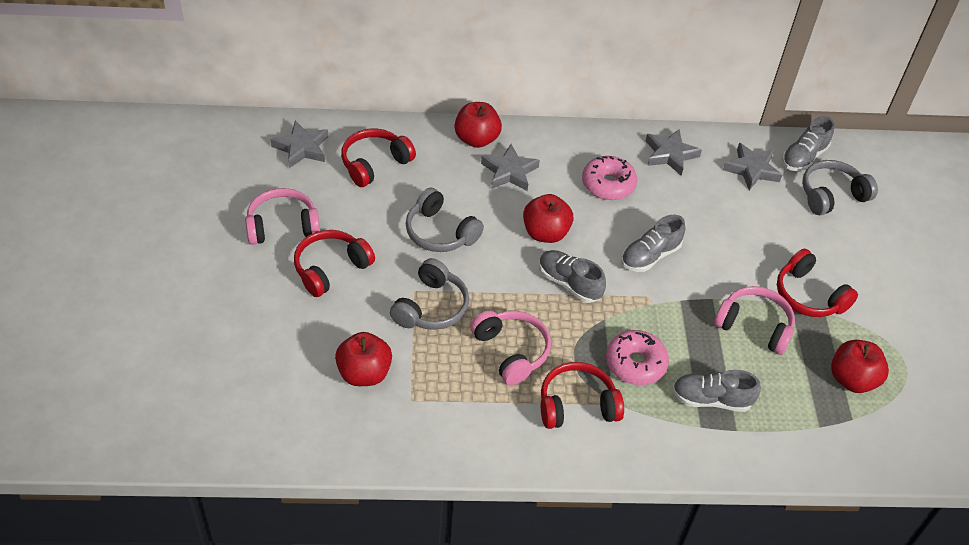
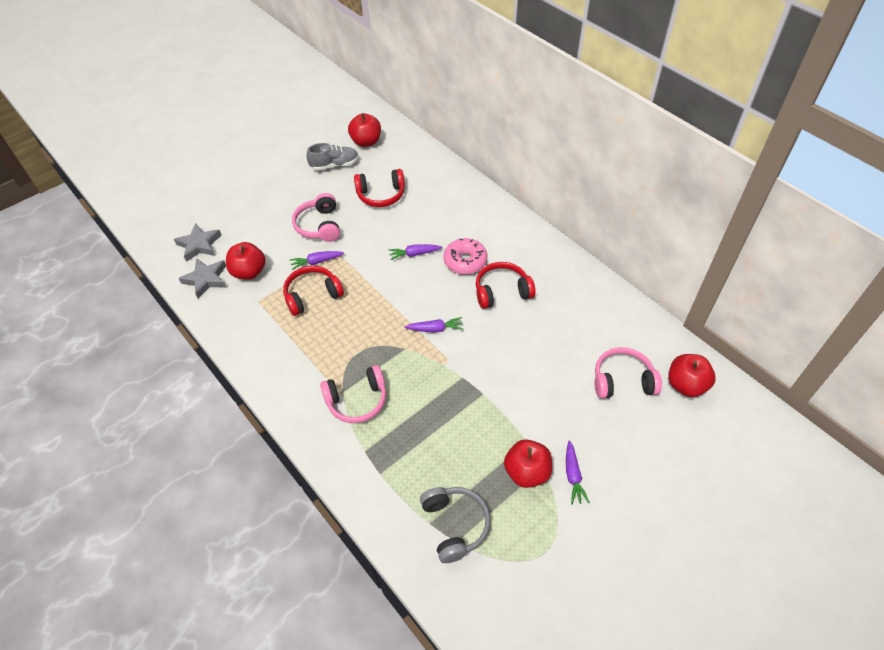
grey headphones: [390,258,469,330] [406,188,484,252] [802,160,878,215] = 3 -> [420,487,491,563] = 1
grey shoe: [539,250,606,303] [621,215,685,272] [672,370,761,412] [782,116,835,172] = 4 -> [306,143,359,171] = 1
grey star: [270,121,328,168] [481,144,540,191] [646,129,702,176] [723,143,782,190] = 4 -> [174,223,222,262] [178,258,227,299] = 2
pink donut: [582,156,637,200] [606,330,669,385] = 2 -> [444,238,487,275] = 1
purple carrot: none = 0 -> [290,251,344,270] [388,244,442,260] [405,317,463,332] [566,440,590,505] = 4
red headphones: [294,230,375,297] [341,129,416,187] [541,362,624,429] [777,249,858,317] = 4 -> [283,266,344,316] [354,169,405,207] [476,262,536,309] = 3

